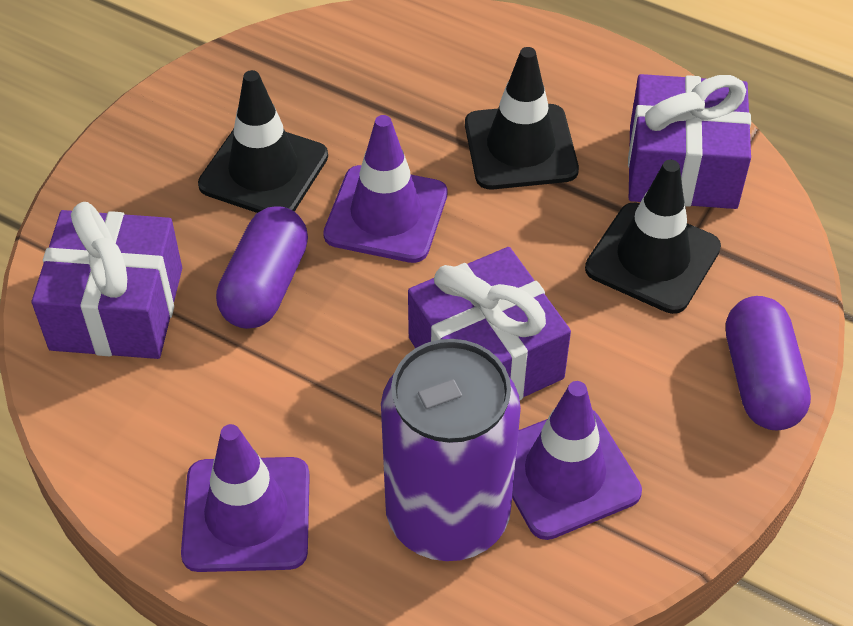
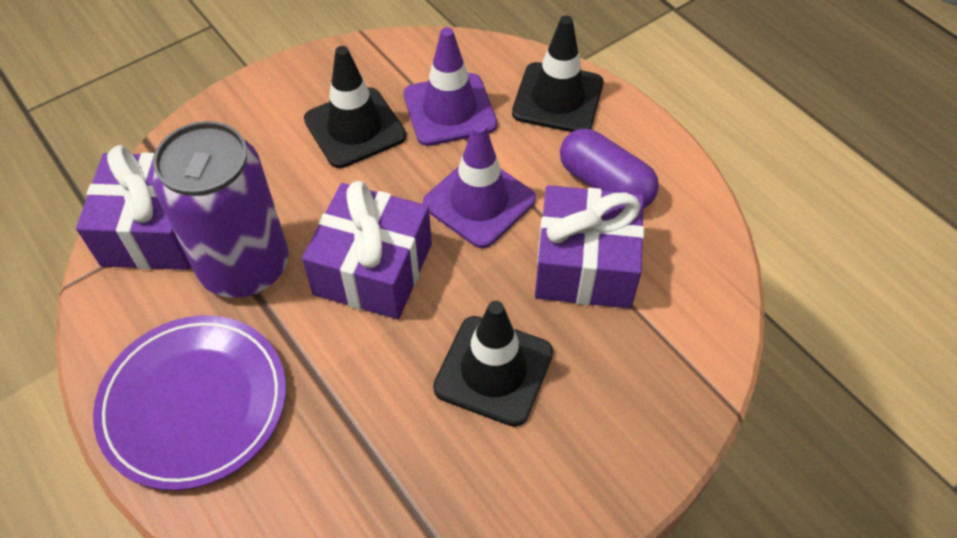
purple capsule: [216,206,308,329] [726,296,811,430] = 2 -> [560,128,659,208] = 1
purple plate: none = 0 -> [93,315,286,490] = 1
purple traffic cone: [181,424,310,572] [323,115,448,263] [512,381,642,540] = 3 -> [404,27,497,146] [423,122,536,248] = 2

